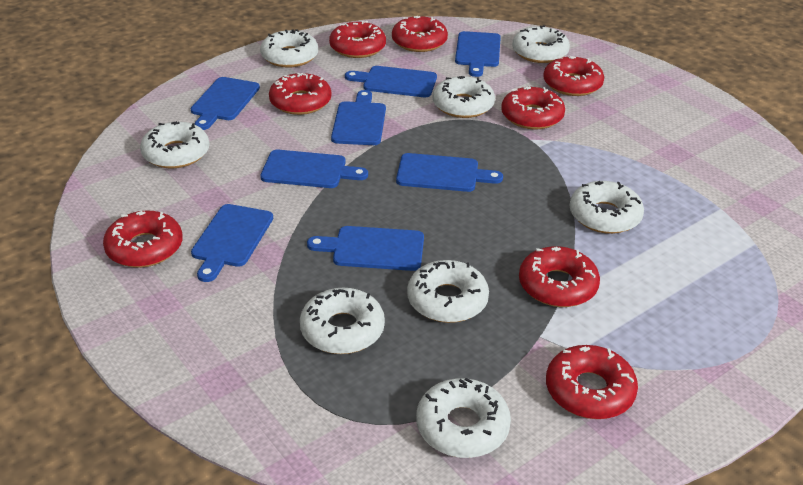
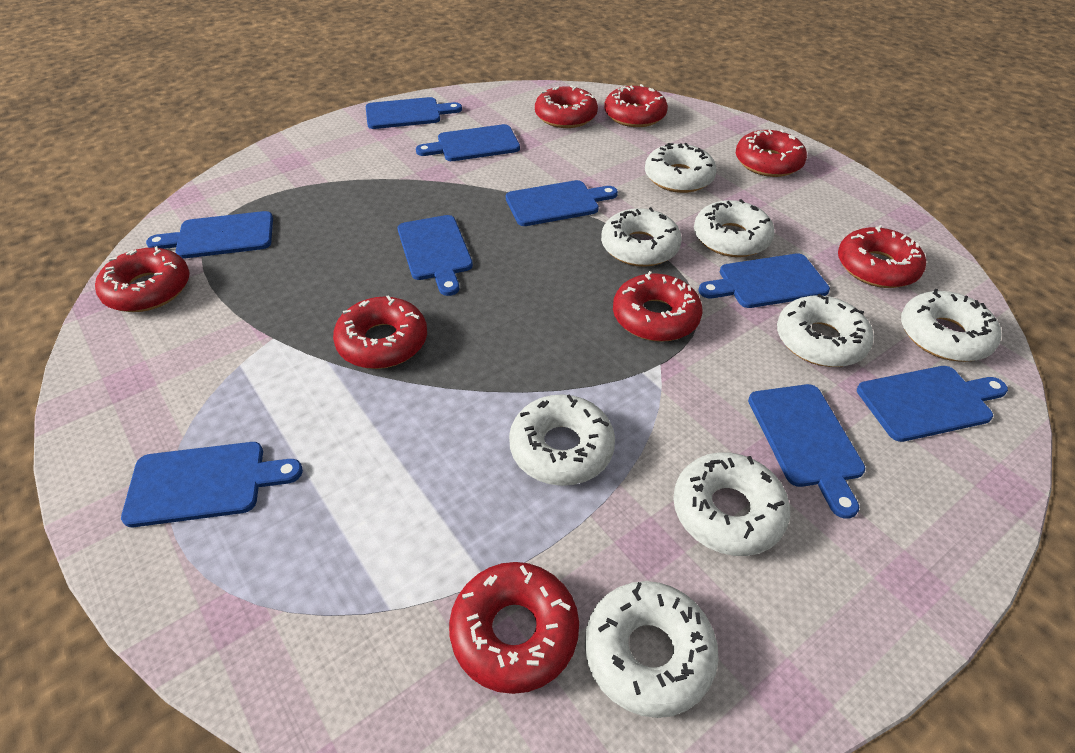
blue cutting board: [191,77,260,130] [191,204,273,282] [260,150,368,188] [307,226,424,271] [331,90,386,145] [345,66,437,97] [396,153,503,192] [455,31,501,77] = 8 -> [121,442,303,527] [146,211,273,259] [366,97,462,129] [398,215,473,296] [416,124,520,161] [506,180,618,226] [698,253,830,308] [748,384,865,519] [857,366,1008,442] = 9

